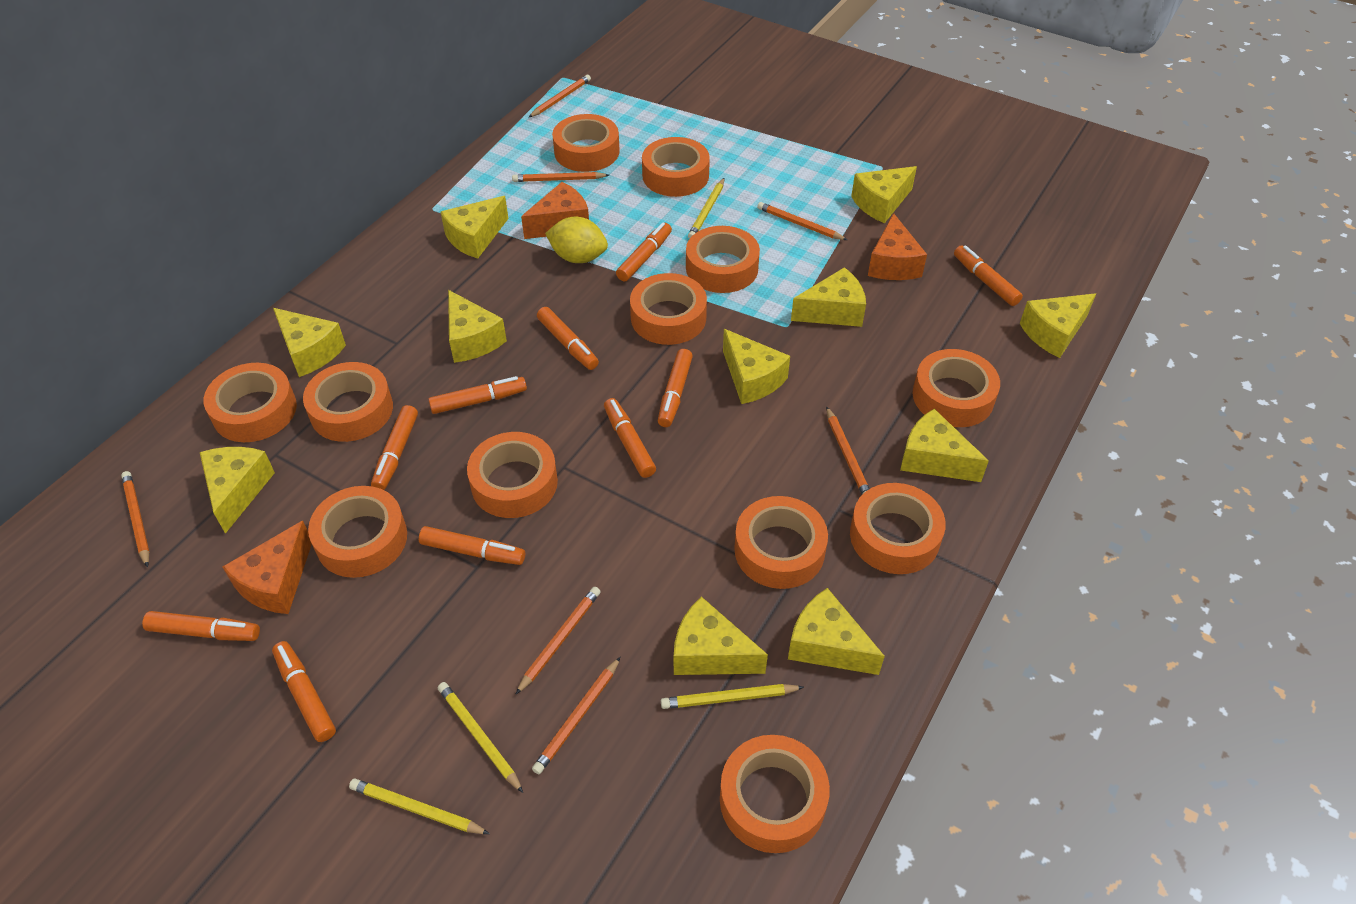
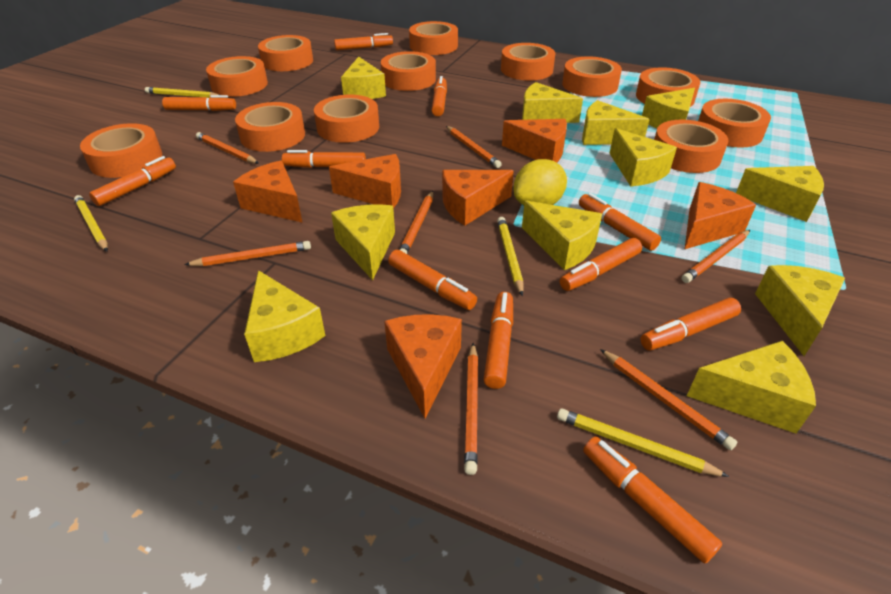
orange cheese: [222,521,312,614] [521,182,589,239] [868,213,927,280] = 3 -> [233,160,303,223] [329,154,401,208] [384,314,462,418] [442,170,514,226] [502,119,567,163] [685,182,756,249] = 6
orange marker: [142,611,260,641] [272,641,336,742] [371,405,418,490] [419,526,525,565] [429,376,527,414] [537,307,599,370] [604,398,656,478] [616,222,672,282] [658,349,693,427] [954,245,1023,306] = 10 -> [89,156,176,206] [162,95,236,111] [282,150,366,168] [334,33,393,50] [388,250,477,310] [431,76,447,116] [484,292,513,389] [560,238,642,291] [579,193,661,251] [583,437,722,563] [641,297,741,351] = 11

